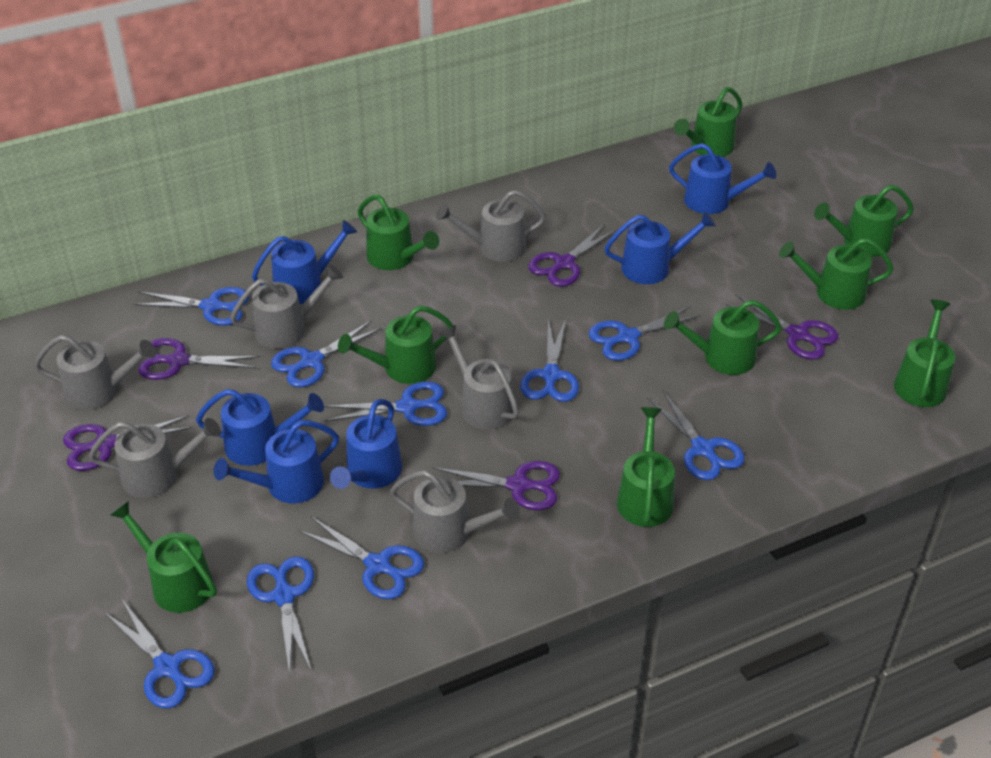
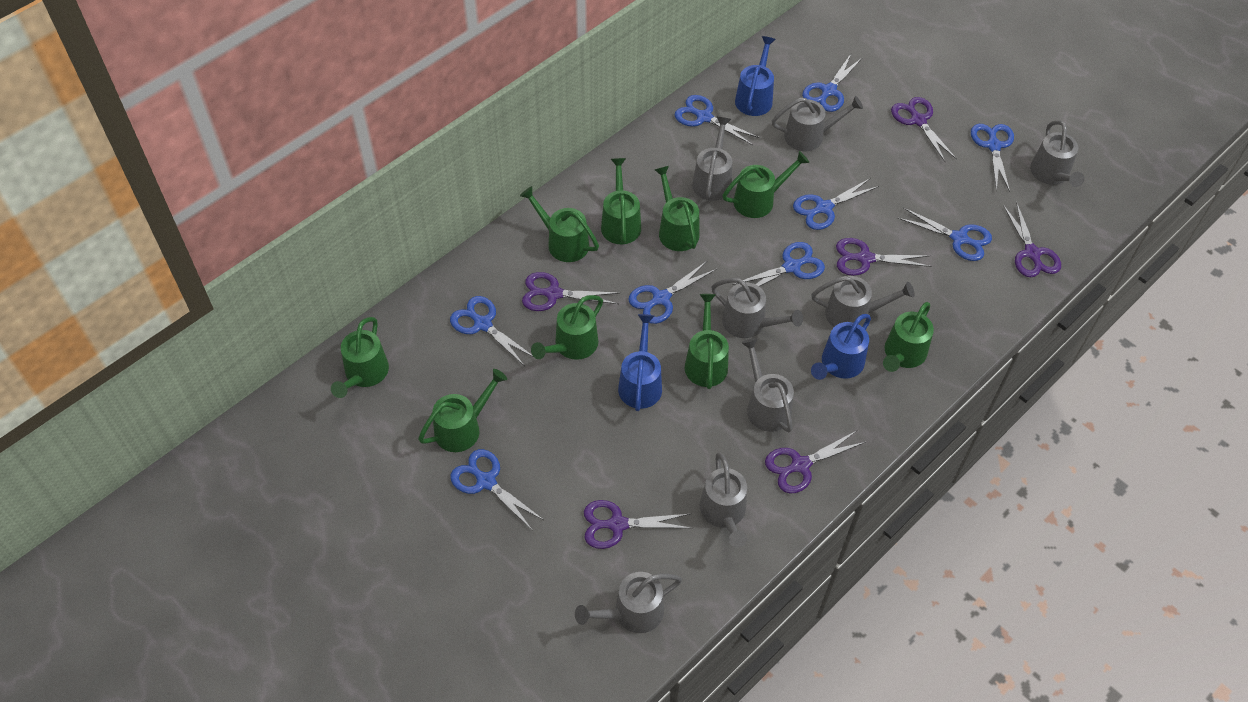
blue watering can: [196,389,324,466] [214,420,339,503] [252,220,357,304] [330,399,402,489] [604,211,716,284] [669,143,776,214] = 6 -> [618,314,662,411] [735,36,776,116] [811,314,871,380] = 3
grey watering can: [34,335,156,410] [89,418,221,498] [230,264,343,349] [390,470,520,553] [436,190,546,262] [439,325,519,430] = 6 -> [575,572,682,633] [692,117,732,201] [700,453,747,548] [711,278,803,338] [741,338,794,432] [772,96,863,151] [811,276,915,327] [1030,120,1084,187] = 8
purple scissors: [63,415,192,471] [138,338,260,380] [433,461,560,510] [528,223,617,287] [726,294,839,360] = 5 -> [522,272,619,311] [584,500,691,549] [765,431,866,493] [836,238,931,276] [891,97,957,162] [1003,201,1061,277] = 6

